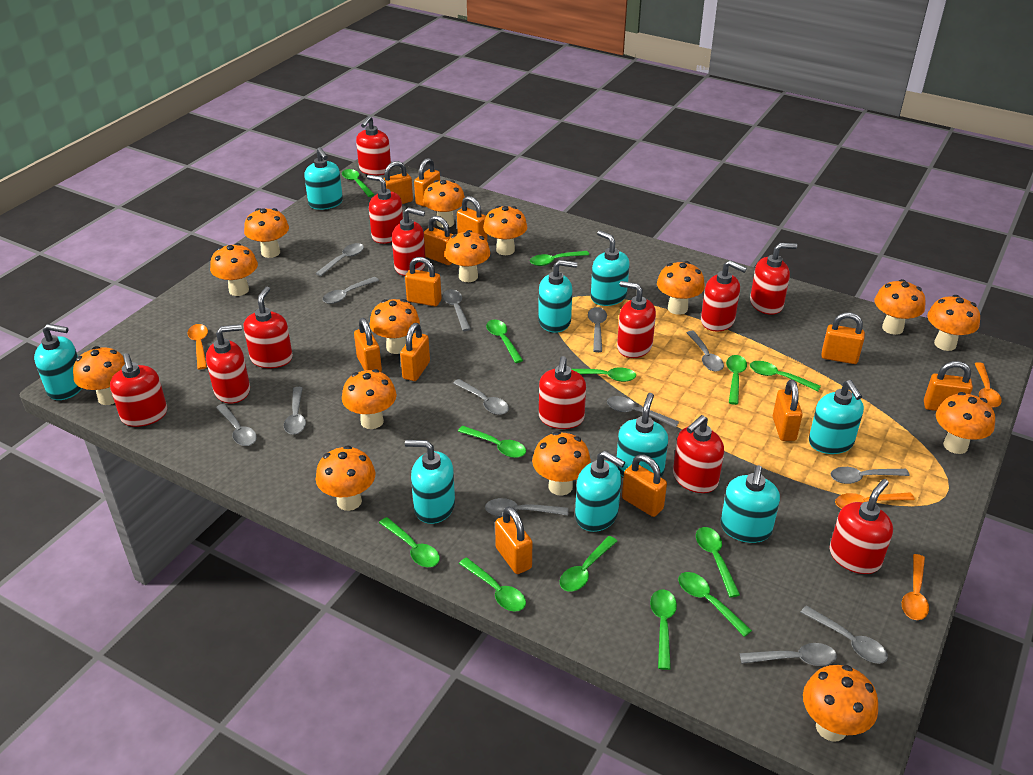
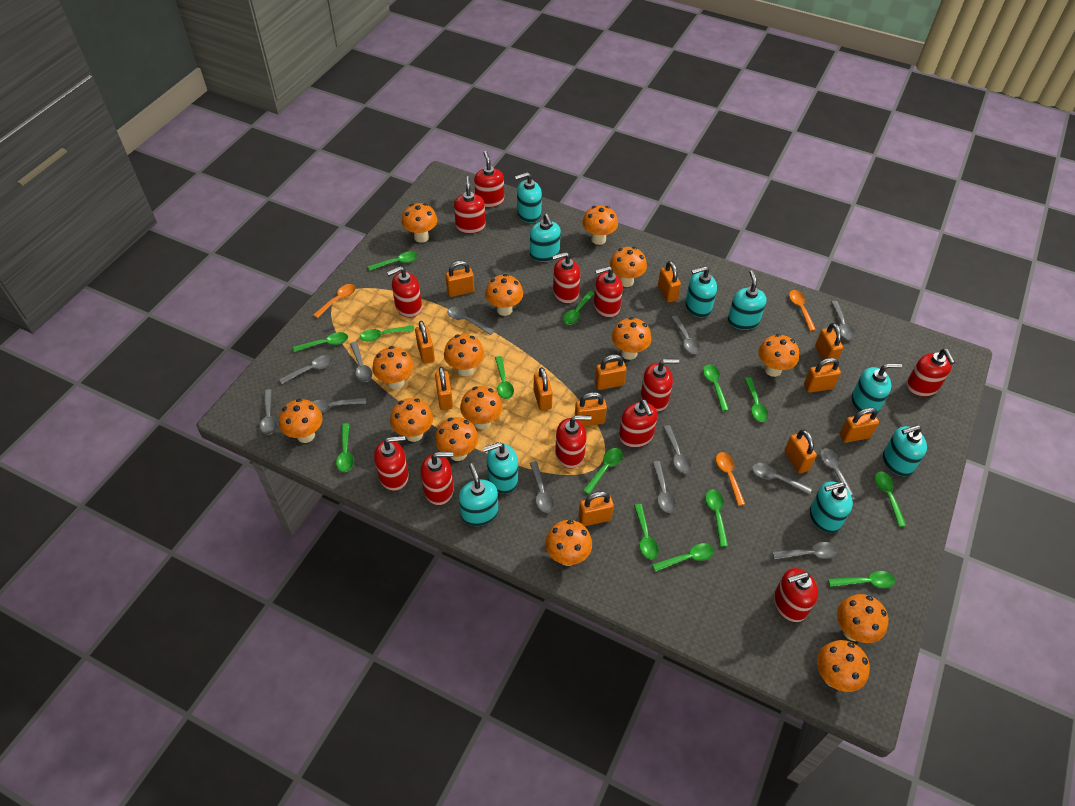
green spoon: [342,169,375,197] [379,517,440,567] [458,426,526,458] [459,557,526,612] [486,319,523,363] [530,251,589,266] [560,536,617,592] [571,367,636,382] [650,589,677,670] [678,572,752,637] [696,527,740,597] [726,355,747,405] [750,361,821,391] = 13 -> [293,332,348,352] [336,423,354,472] [360,325,415,342] [368,252,418,271] [495,356,514,399] [563,291,594,325] [583,448,623,494] [634,504,659,559] [652,543,714,572] [703,364,729,411] [705,489,728,547] [745,377,768,422] [828,571,895,588] [875,472,906,527] = 14
orange spoon: [188,324,208,369] [835,492,915,509] [902,554,929,620] [974,362,1002,407] = 4 -> [313,284,356,318] [716,452,745,506] [789,290,816,331] = 3

